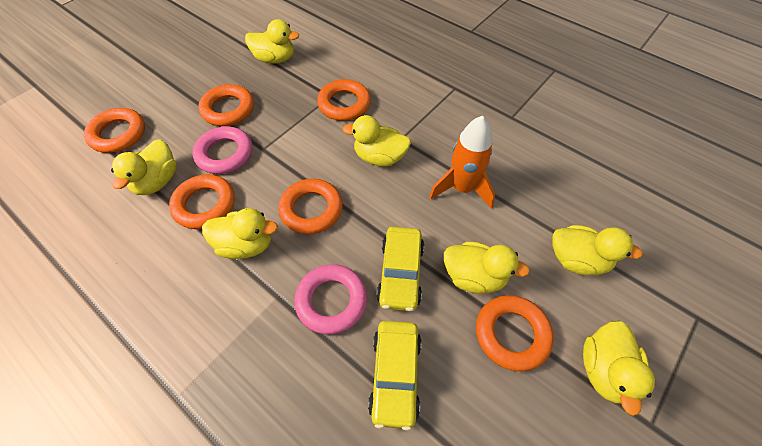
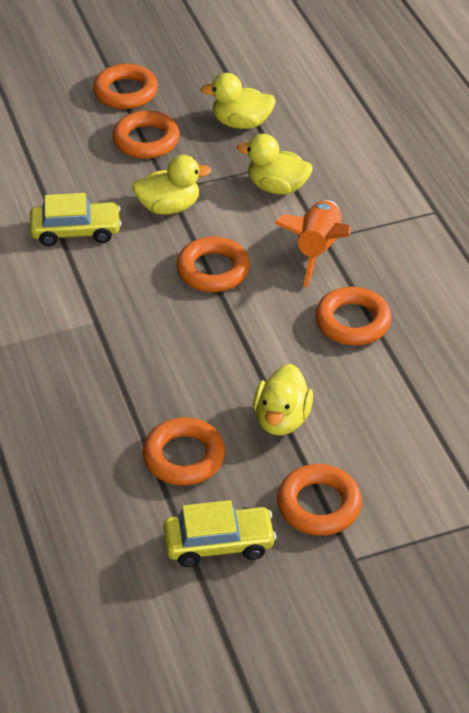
pink ring: [192,127,252,174] [294,264,367,334] = 2 -> none = 0
yellow duck: [111,139,177,195] [202,208,278,259] [245,19,299,63] [343,115,411,167] [444,241,530,294] [552,225,643,275] [583,321,655,416] = 7 -> [132,155,211,215] [201,73,276,129] [237,134,313,195] [253,364,313,435] = 4

